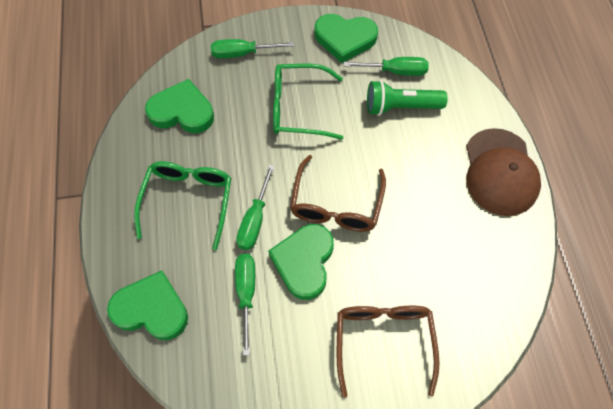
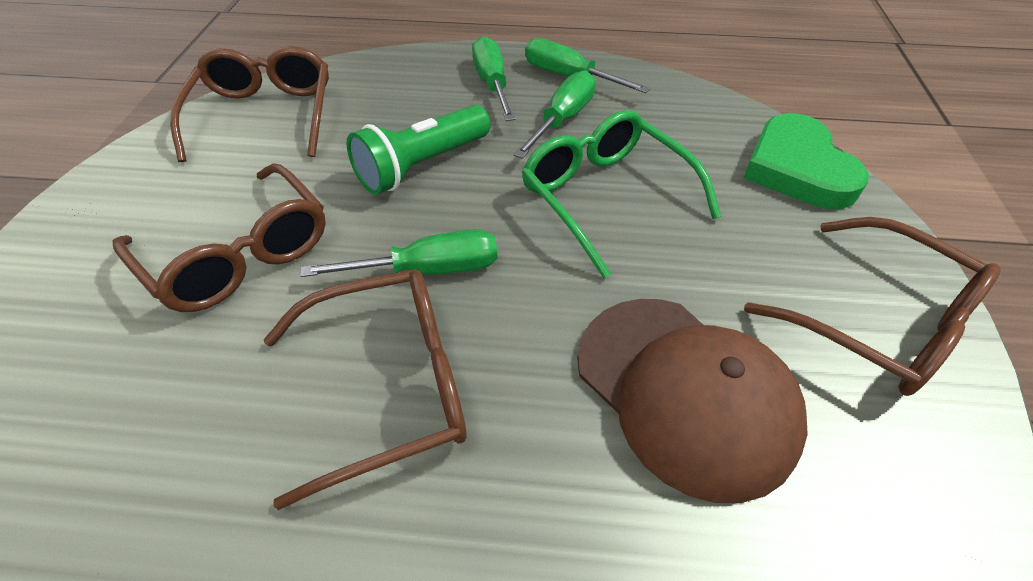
brown glasses: [290,155,386,232] [337,306,440,398] = 2 -> [113,163,326,312] [170,46,329,162] [264,269,467,510] [744,217,1001,396] = 4
green glasses: [134,161,231,250] [273,64,344,140] = 2 -> [521,110,722,278] = 1
green heart: [107,270,188,340] [145,79,214,133] [268,224,334,300] [315,14,378,63] = 4 -> [743,113,869,209] = 1

